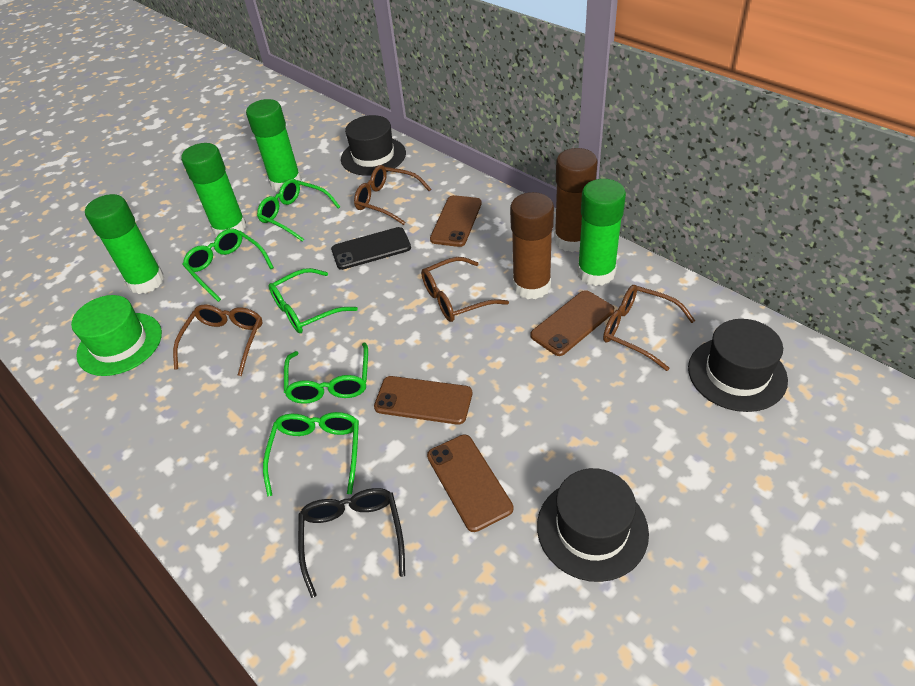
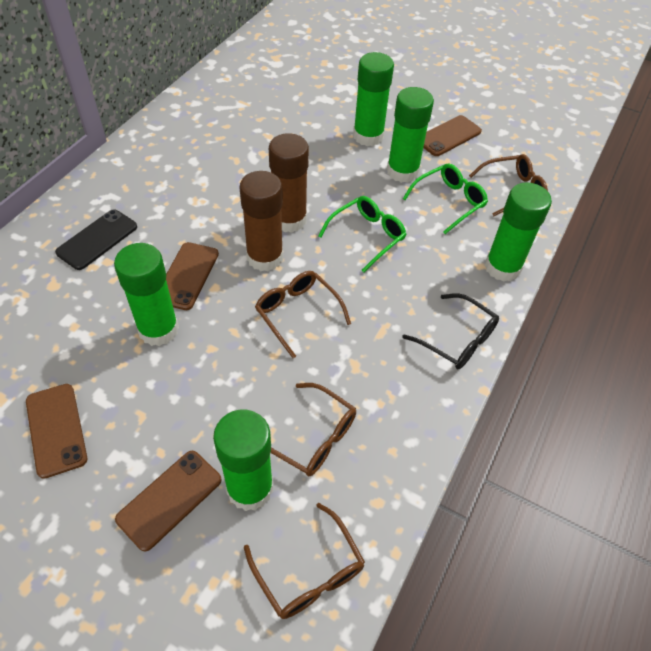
black hat: [341,115,406,176] [537,468,649,582] [688,319,788,412] = 3 -> none = 0
green glasses: [183,228,274,302] [257,179,340,242] [263,412,359,496] [269,268,358,333] [284,342,368,404] = 5 -> [318,196,407,273] [403,163,488,234] = 2
green glue stick: [85,194,164,294] [181,143,247,237] [246,99,302,192] [577,179,626,286] = 4 -> [114,243,179,346] [213,410,273,511] [353,52,394,146] [387,87,434,183] [485,182,552,282] = 5
green hat: [71,295,162,376] = 1 -> none = 0

